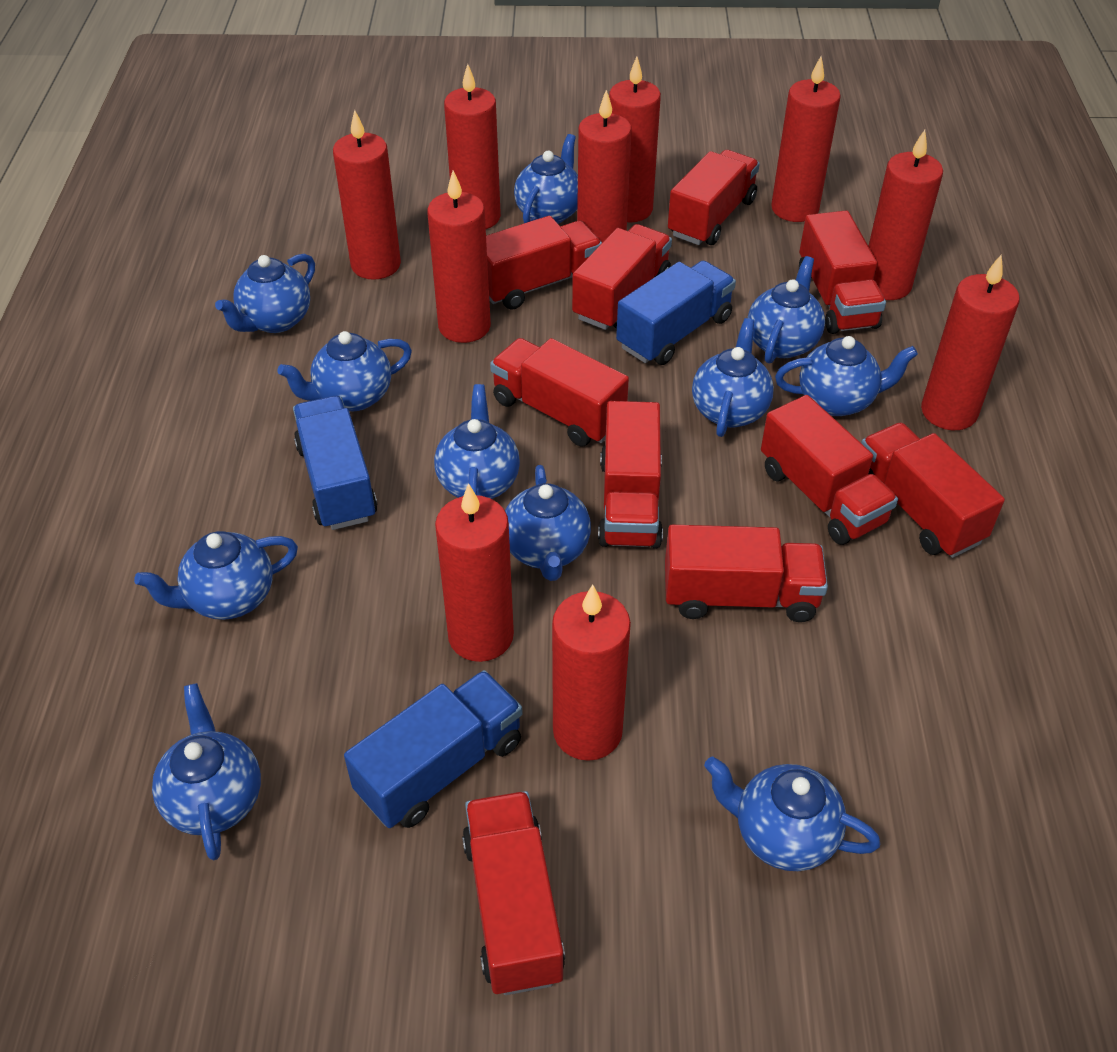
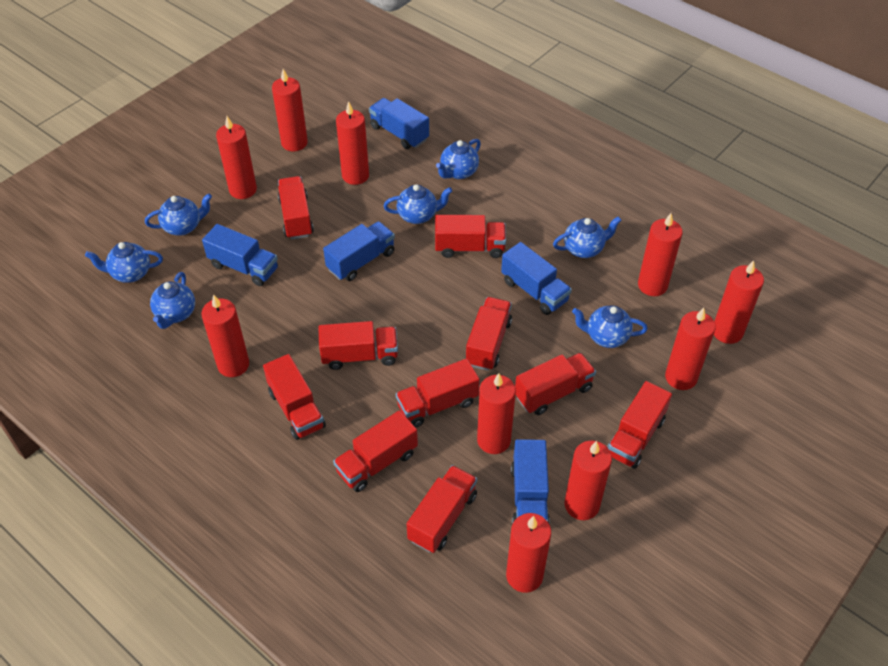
blue teapot: [134,531,298,620] [152,683,261,860] [215,254,315,333] [278,331,412,411] [434,384,520,499] [505,465,591,581] [514,134,578,224] [692,318,774,437] [704,756,880,871] [748,256,825,364] [775,336,918,416] = 11 -> [85,242,163,283] [145,193,212,236] [150,272,195,329] [384,184,452,224] [436,139,481,179] [553,216,622,258] [572,305,648,348] = 7
blue truck: [293,396,377,530] [344,670,523,828] [616,261,736,365] = 3 -> [202,224,278,286] [323,221,395,281] [369,98,429,149] [501,242,572,315] [511,439,550,525] = 5

